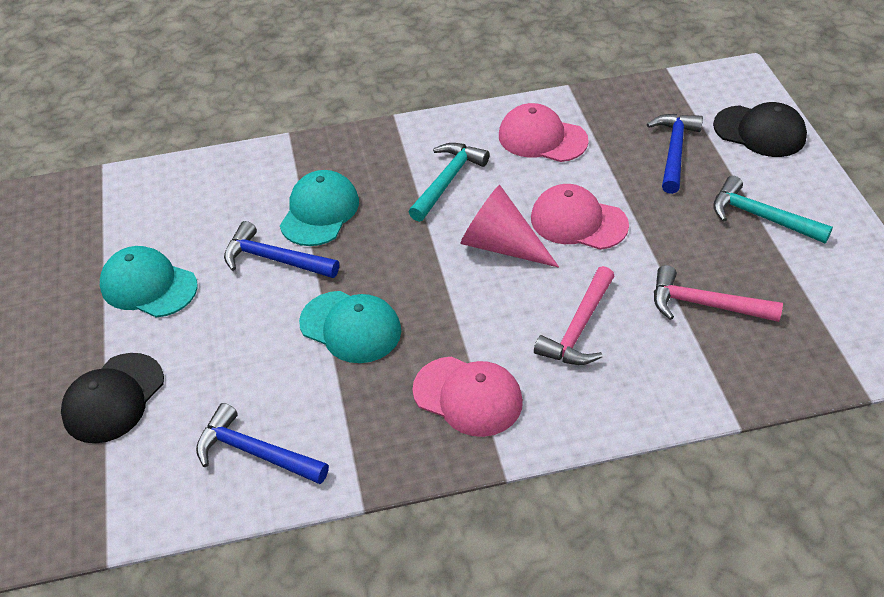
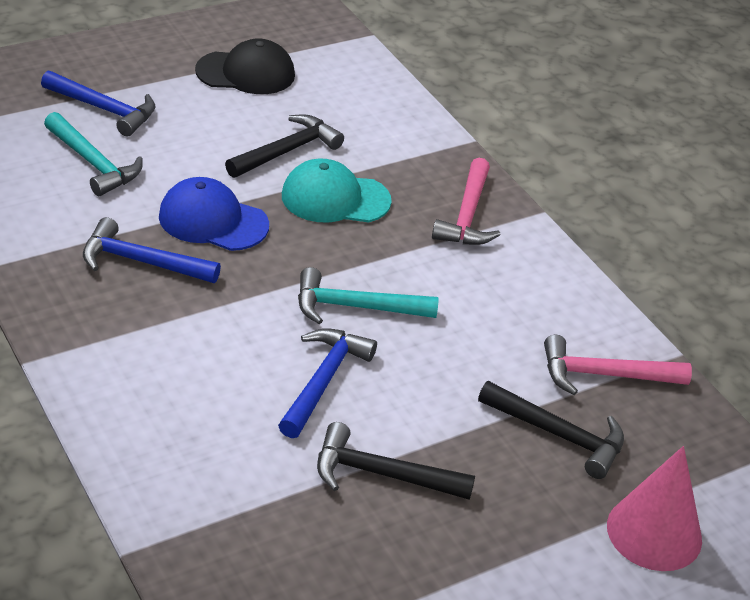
black cap: [61,353,164,443] [713,102,807,157] = 2 -> [195,38,295,94] = 1
black hammer: none = 0 -> [225,114,344,178] [317,422,475,500] [478,381,624,479] = 3
blue cap: none = 0 -> [159,177,269,251] = 1
pink cap: [413,356,523,437] [499,103,589,162] [531,184,629,250] = 3 -> none = 0
turquoise cap: [100,246,198,318] [280,170,359,246] [299,291,401,363] = 3 -> [282,159,392,223] = 1

